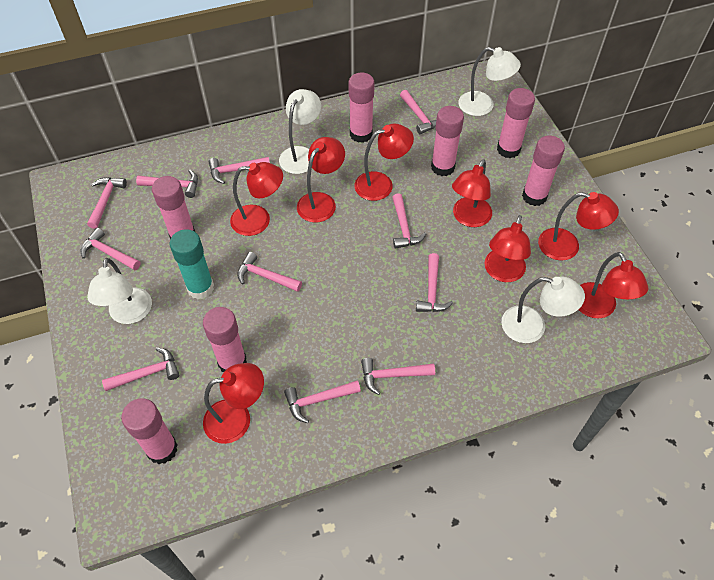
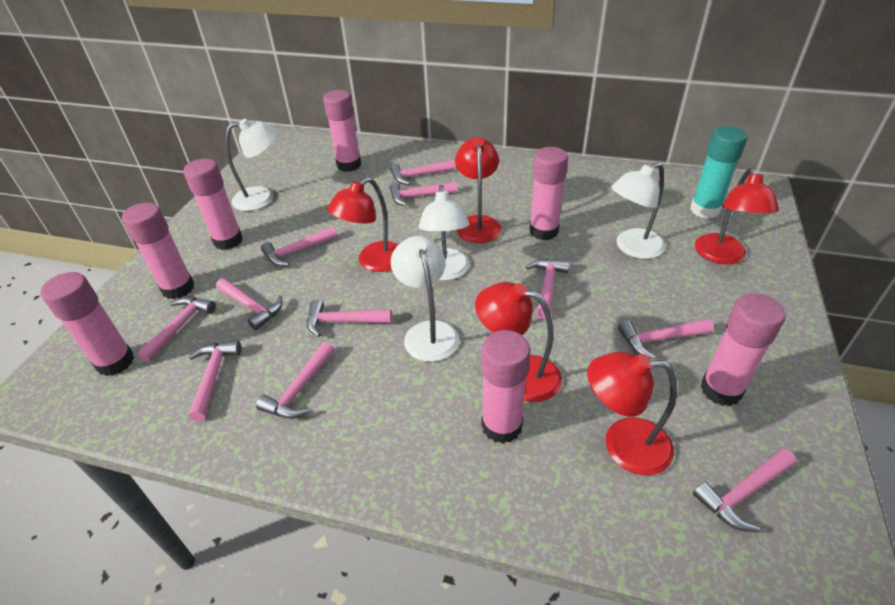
red lamp: [203,363,264,444] [230,162,283,236] [297,137,345,223] [354,123,414,201] [452,159,492,227] [484,215,531,282] [538,192,619,261] [578,252,648,318] = 8 -> [327,177,399,272] [455,137,501,243] [475,282,562,402] [587,352,677,475] [695,167,779,264] = 5

